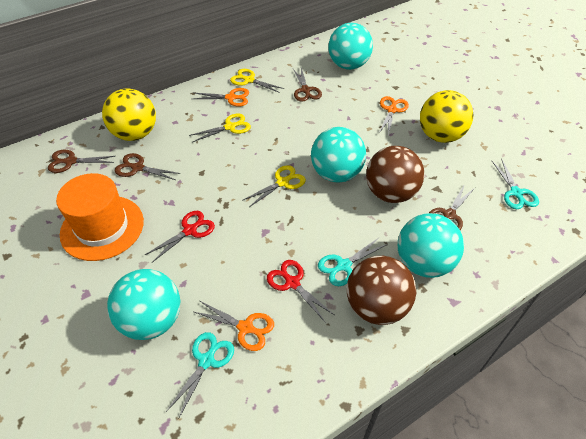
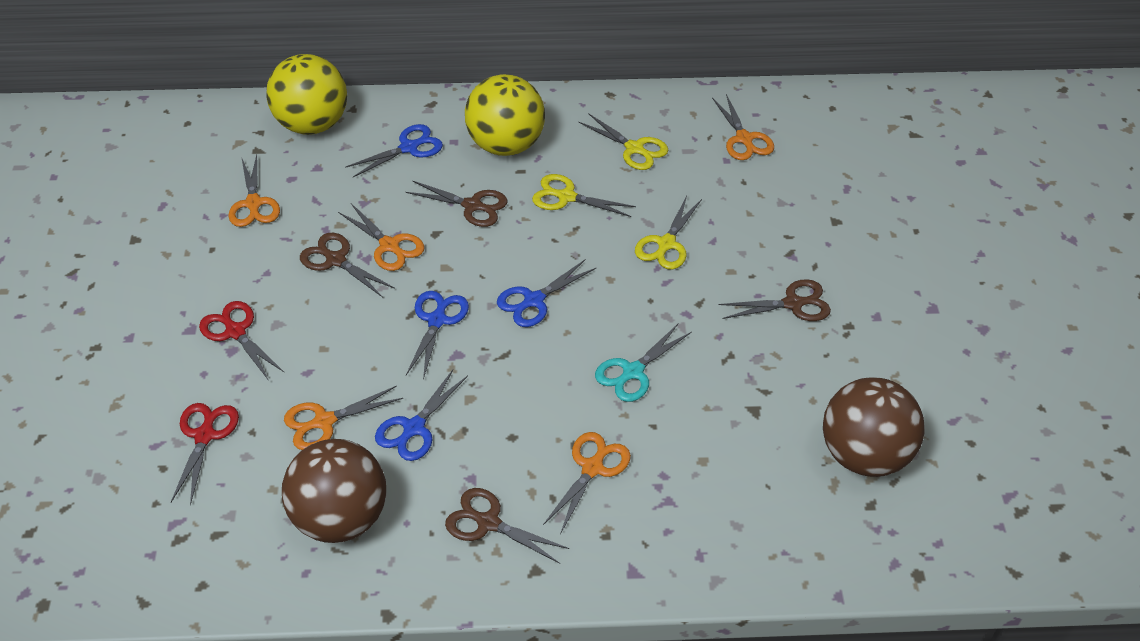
blue scissors: none = 0 -> [345,124,443,177] [375,370,468,461] [406,291,469,380] [497,260,596,327] = 4
orange hat: [56,173,144,261] = 1 -> none = 0
orange scissors: [194,88,249,107] [194,301,274,351] [379,96,409,136] = 3 -> [228,154,280,227] [284,386,403,450] [338,203,424,271] [543,432,631,534] [712,94,774,160] = 5
turquoise ball: [107,269,180,340] [311,127,366,182] [328,23,373,70] [398,213,464,278] = 4 -> none = 0
turquoise scissors: [166,332,234,418] [318,237,388,286] [492,159,539,209] = 3 -> [595,324,692,402] = 1

